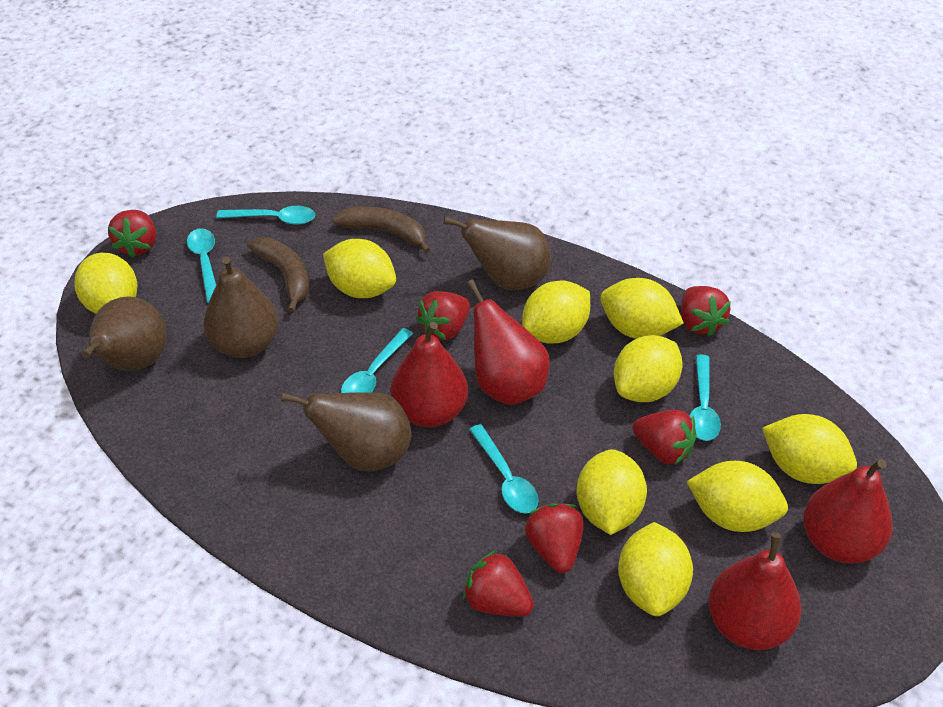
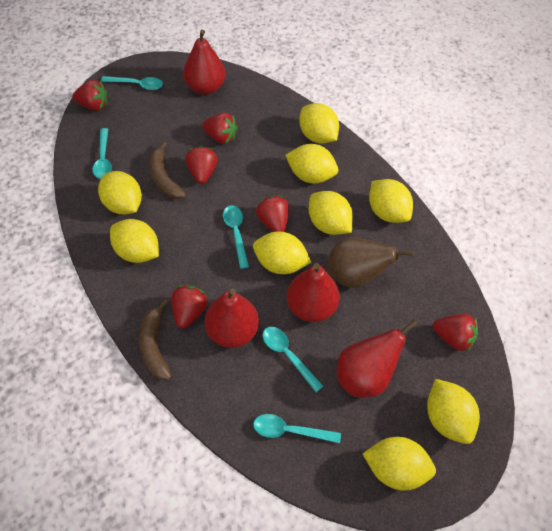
brown pear: [82,296,167,371] [203,256,279,358] [281,392,411,471] [444,217,551,290] = 4 -> [327,237,414,288] = 1

